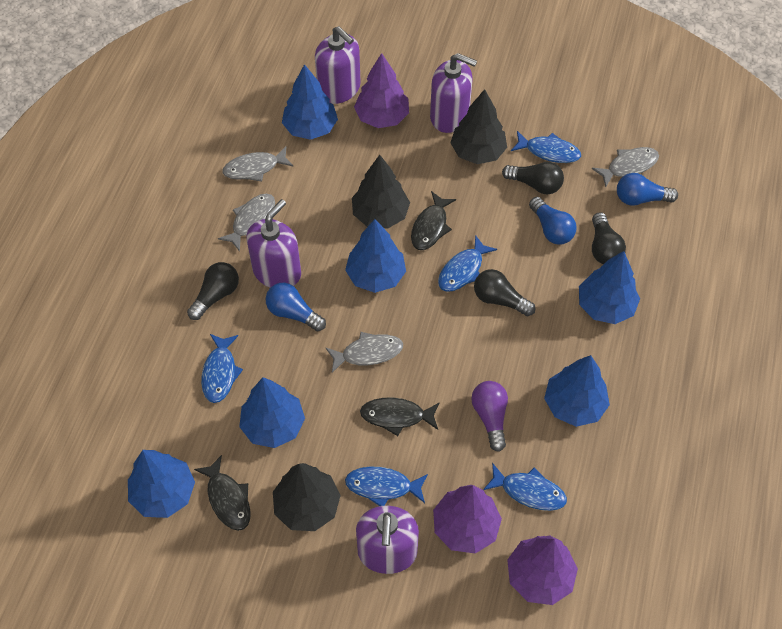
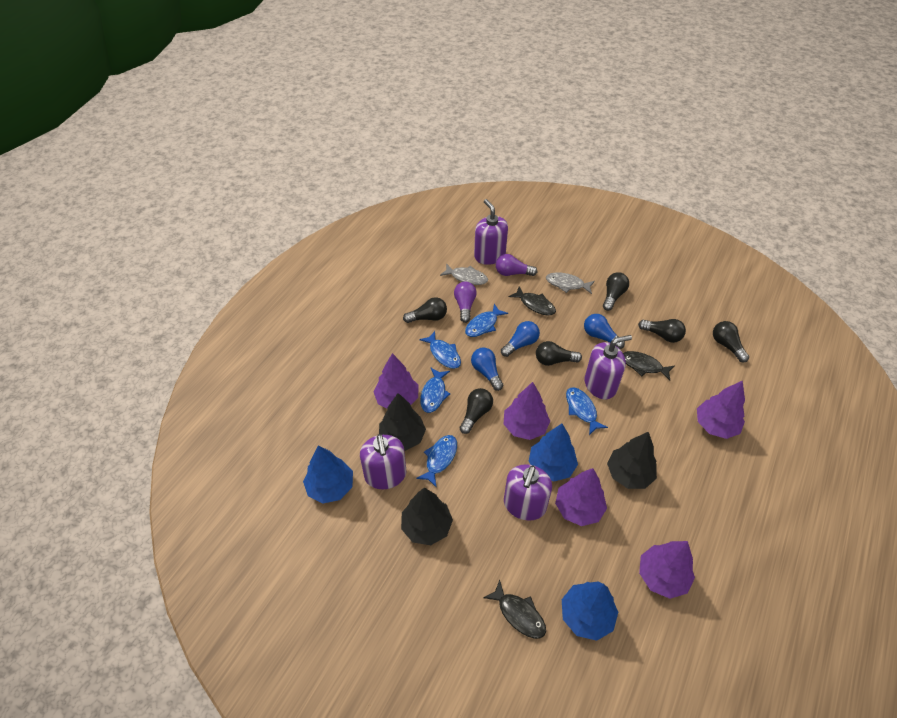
black light bulb: [187,262,239,320] [474,269,535,316] [502,162,564,194] [592,212,626,264] = 4 -> [403,297,447,323] [459,388,493,434] [536,341,582,366] [603,272,629,311] [638,319,686,343] [713,321,749,362] = 6
blue tree: [128,450,195,518] [239,377,305,448] [282,64,338,140] [345,219,406,293] [544,355,610,427] [579,251,640,324] = 6 -> [303,445,353,504] [529,424,578,482] [562,582,618,641] = 3
grey fish: [218,194,275,252] [222,147,294,181] [326,332,403,373] [592,147,659,187] = 4 -> [440,263,488,285] [546,272,595,294] = 2
purple light bulb: [471,381,508,452] = 1 -> [454,282,477,323] [496,254,537,276] = 2
purple tree: [354,53,409,128] [433,485,502,554] [507,535,578,605] = 3 -> [374,353,418,409] [504,382,550,440] [555,468,607,526] [639,541,695,599] [697,381,745,439] = 5

